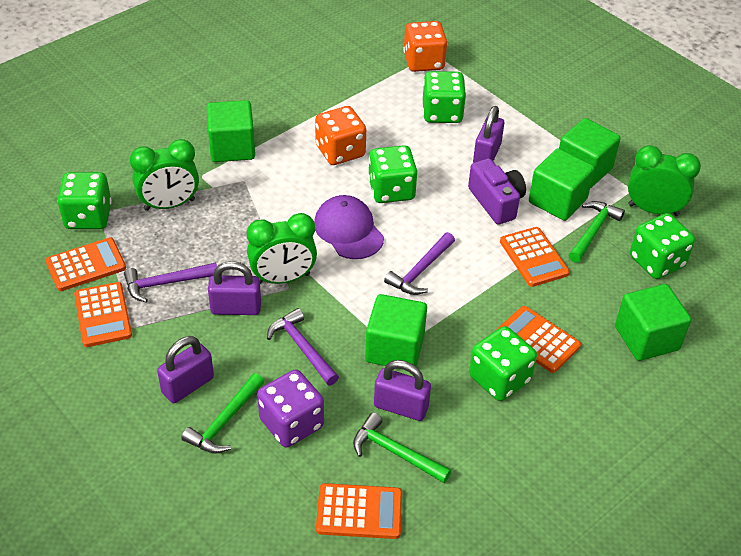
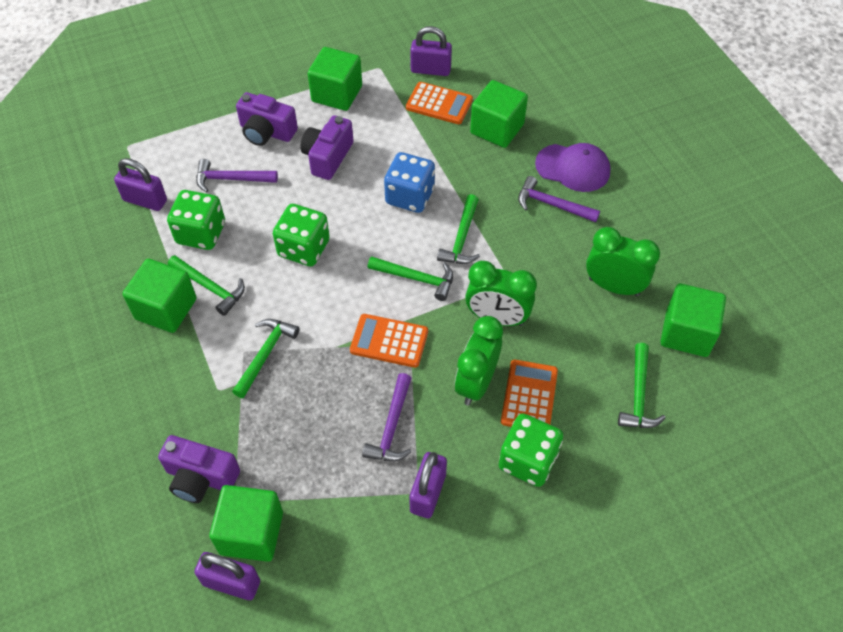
blue dice: none = 0 -> [384,152,435,213] = 1
green dice: [57,172,112,229] [368,145,418,203] [423,71,466,123] [469,326,537,401] [630,213,695,279] = 5 -> [167,190,225,250] [273,204,330,267] [499,413,563,487] = 3
green hammer: [181,373,264,454] [353,412,451,483] [569,201,625,263] = 3 -> [168,255,245,316] [232,319,299,398] [368,256,453,301] [437,194,480,264] [618,343,666,428] = 5
orange calculator: [45,237,126,291] [74,282,132,347] [316,483,402,539] [497,306,581,373] [500,227,570,287] = 5 -> [350,314,428,368] [406,82,473,124] [501,360,558,427] = 3
orange dice: [315,106,366,165] [403,21,447,72] = 2 -> none = 0
purple camera: [468,158,526,225] = 1 -> [158,435,240,503] [236,92,298,146] [300,115,354,180] = 3
purple dice: [257,369,324,447] = 1 -> none = 0

